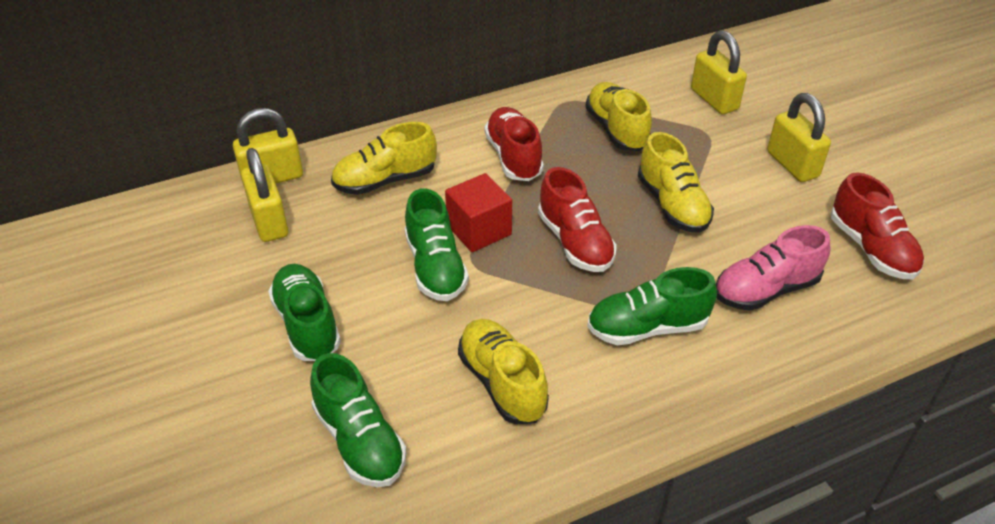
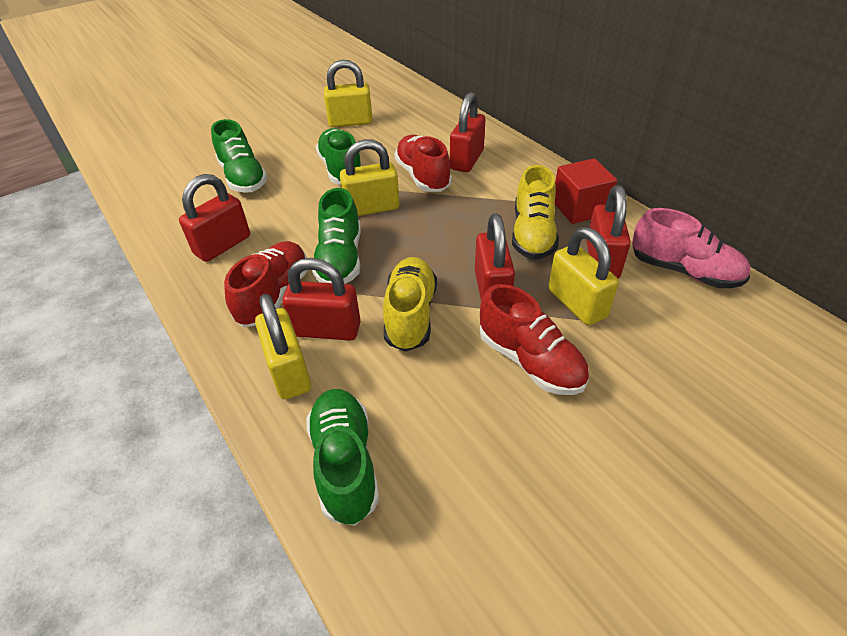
red padlock: none = 0 -> [179,174,250,262] [282,258,361,341] [450,92,485,172] [475,214,515,300] [586,185,631,278] = 5
yellow shoe: [331,122,437,195] [458,319,549,424] [585,82,652,151] [638,132,714,233] = 4 -> [383,257,437,352] [512,165,559,260] = 2

